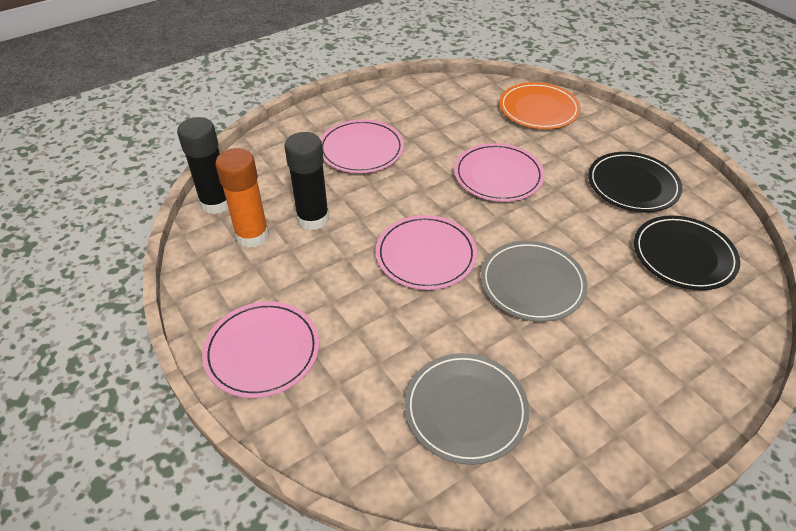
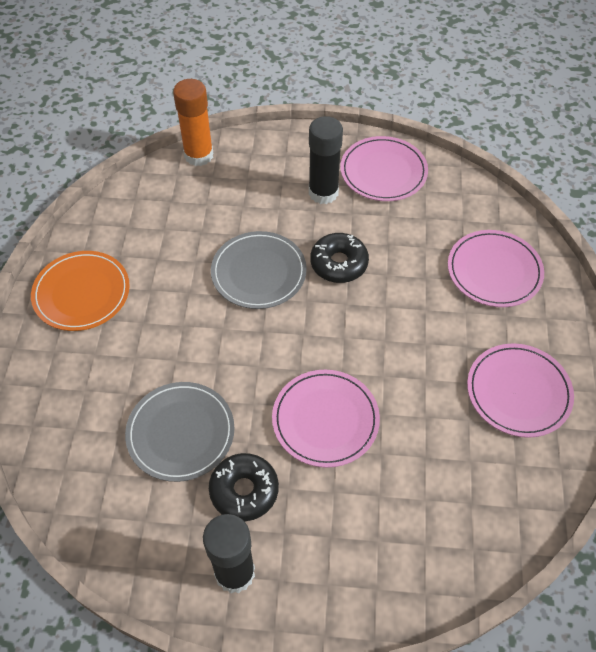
black donut: none = 0 -> [209,453,279,521] [310,233,369,283] = 2
black plate: [588,152,682,212] [634,215,740,290] = 2 -> none = 0

